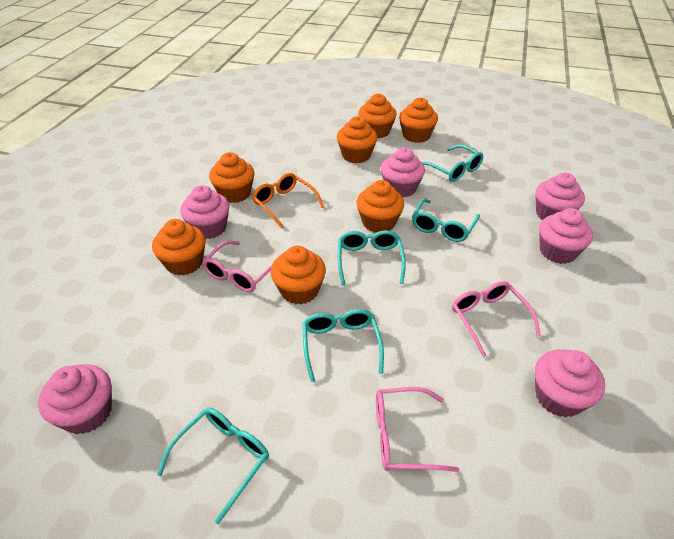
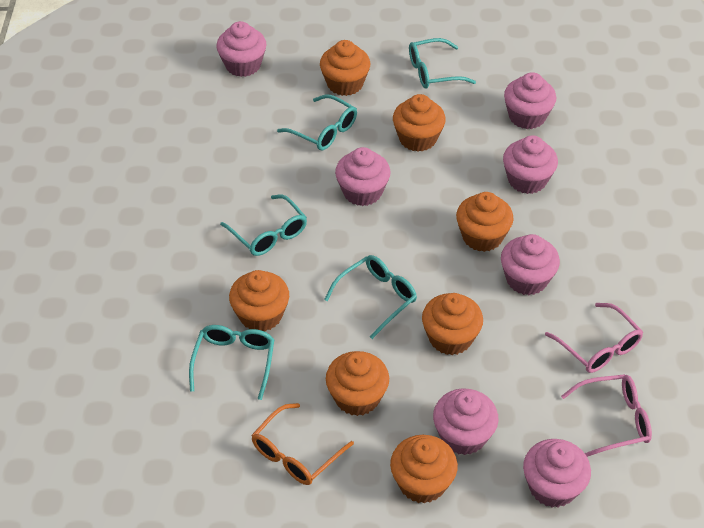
pink cupcake: [38,364,112,434] [180,185,229,239] [381,147,425,197] [534,349,605,417] [535,172,585,220] [539,208,593,264] = 6 -> [216,21,266,77] [335,147,391,206] [433,389,499,455] [501,234,560,295] [503,135,558,194] [504,72,556,129] [523,439,591,507] = 7
pink glasses: [202,241,272,292] [376,387,459,472] [452,281,541,357] = 3 -> [545,303,643,373] [561,374,652,457] = 2

